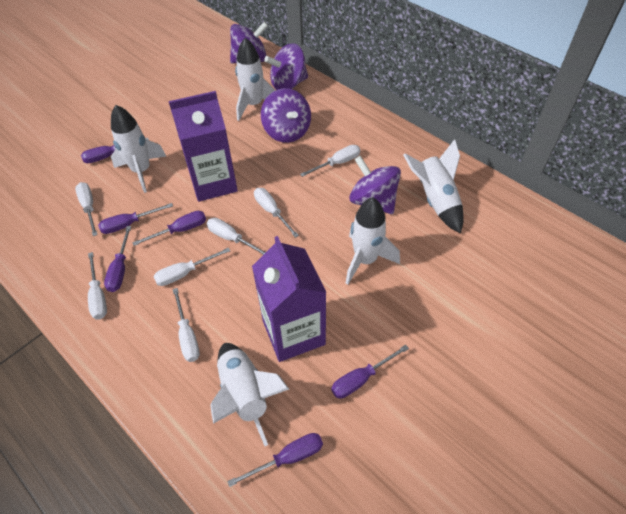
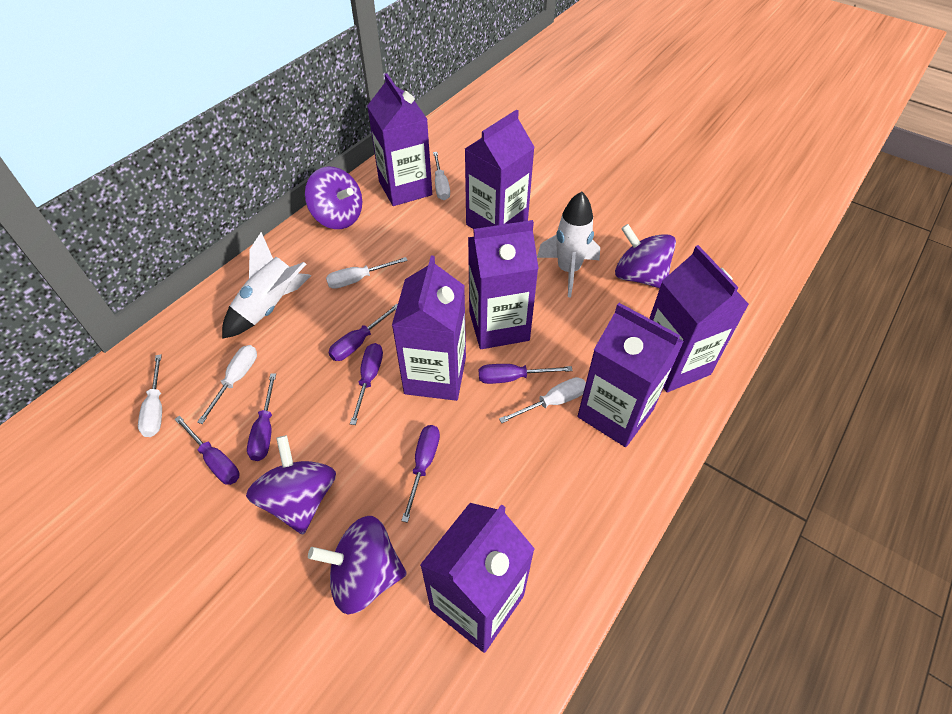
purple carton: [169,91,238,202] [252,236,327,362] = 2 -> [367,73,432,206] [392,256,466,401] [420,503,535,653] [465,110,535,229] [468,220,539,349] [578,303,684,447] [649,245,749,392] = 7
white rocket: [111,105,167,193] [210,343,289,446] [235,38,276,121] [346,197,400,285] [403,139,464,234] = 5 -> [222,232,311,339] [537,191,600,297] = 2
white screwdriver: [75,182,98,236] [88,252,107,320] [153,248,230,286] [173,288,200,362] [207,218,266,255] [254,188,299,238] [300,145,360,177] = 7 -> [138,355,162,437] [197,345,257,424] [326,257,408,289] [433,152,450,200] [499,377,586,423] = 5

